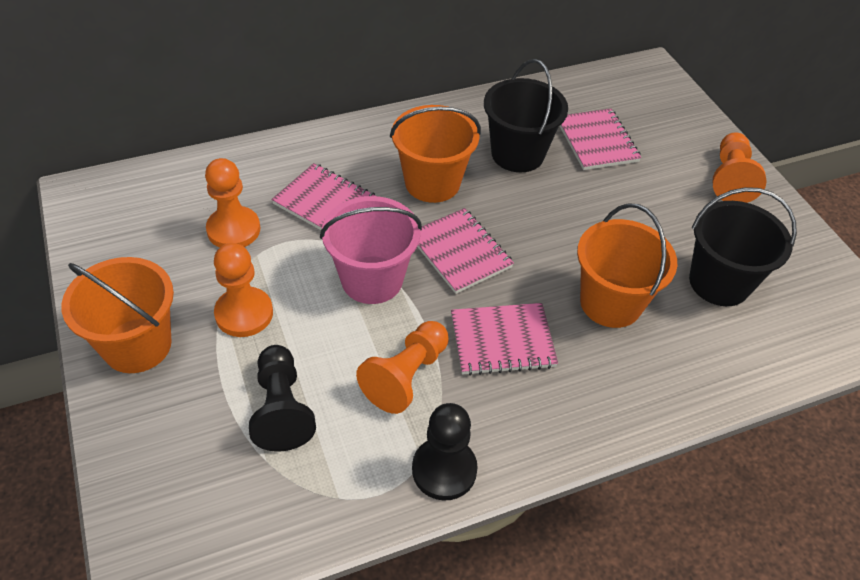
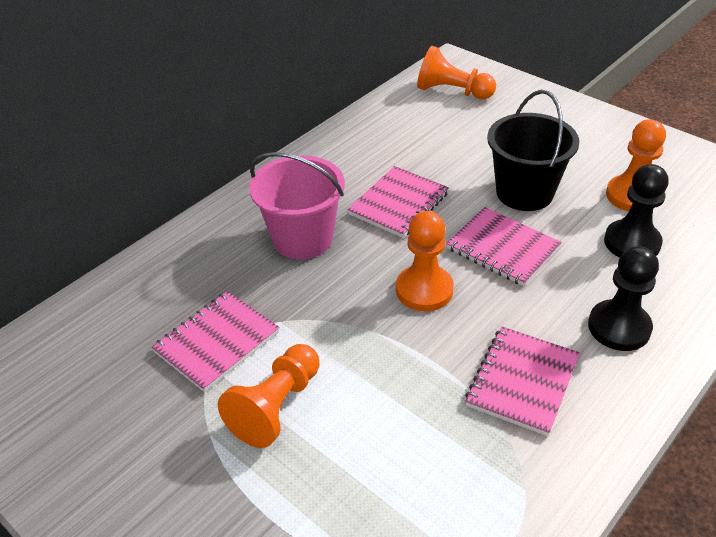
black bucket: [484,59,568,172] [689,187,797,306] = 2 -> [487,90,579,211] = 1
orange bucket: [61,257,174,373] [390,105,481,203] [577,203,678,328] = 3 -> none = 0

